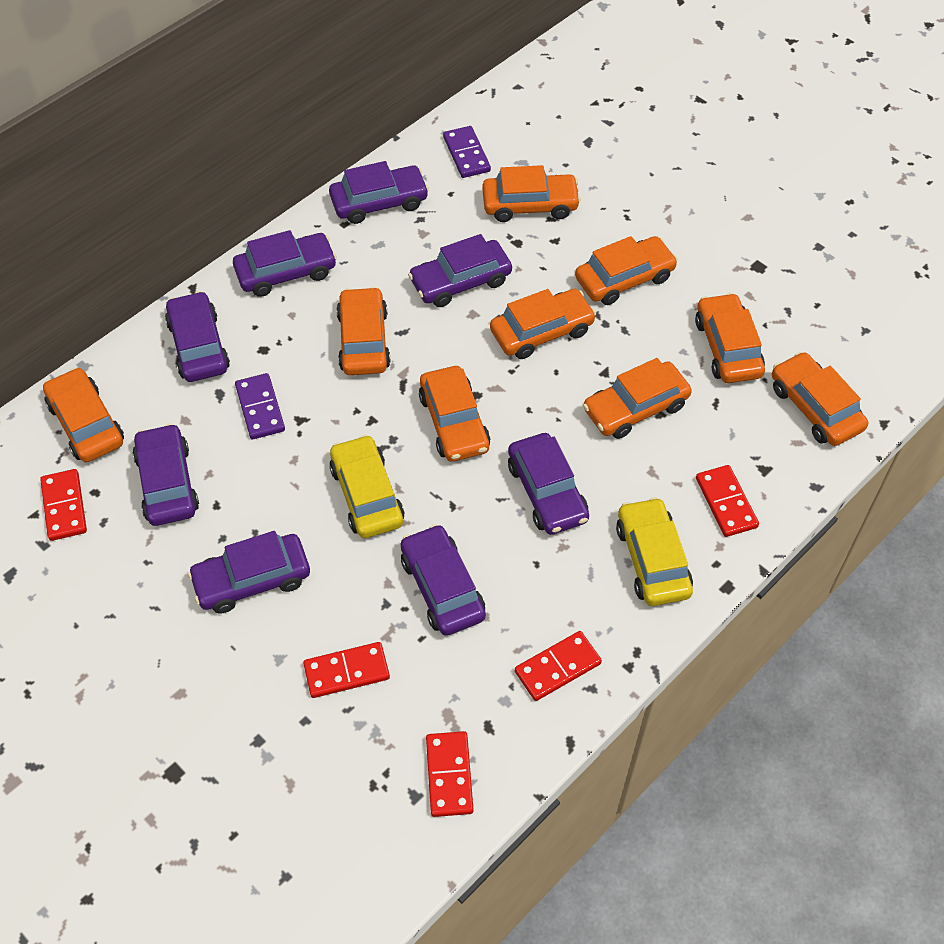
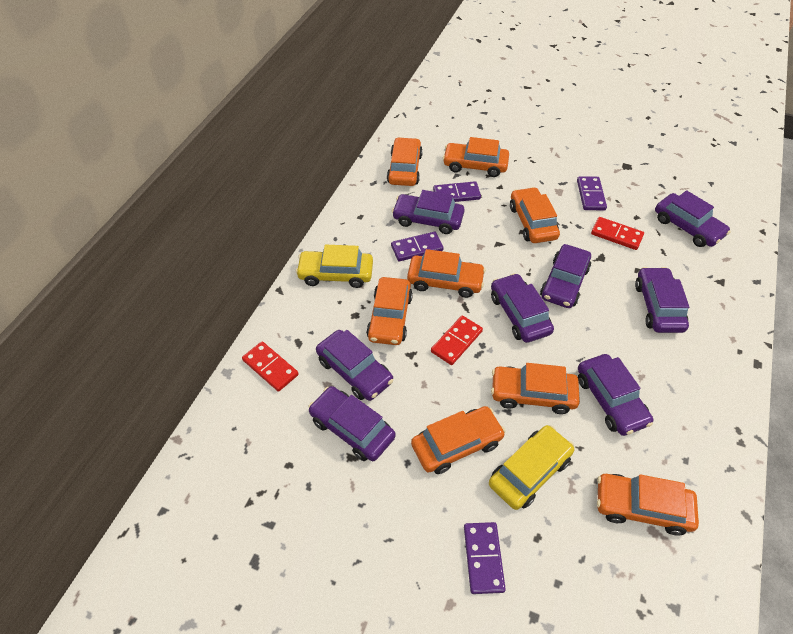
orange car: [43,367,124,462] [336,287,391,375] [419,366,490,462] [482,165,581,222] [490,289,596,359] [575,236,678,305] [583,358,692,439] [695,293,765,383] [772,352,868,446] = 9 -> [366,277,413,345] [387,137,423,186] [407,249,486,298] [411,406,506,474] [443,137,509,177] [491,363,580,414] [510,187,560,243] [597,474,699,536] = 8
purple domino: [235,373,285,439] [443,126,491,178] = 2 -> [391,232,443,261] [433,181,481,202] [464,522,506,594] [577,176,607,210] = 4
red domino: [40,469,87,541] [303,642,390,698] [426,731,473,817] [515,631,602,701] [696,465,759,537] = 5 -> [242,341,299,392] [431,316,483,365] [591,217,644,250] = 3

